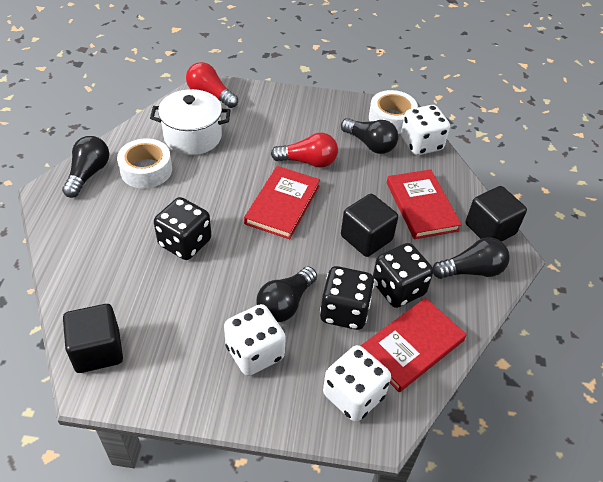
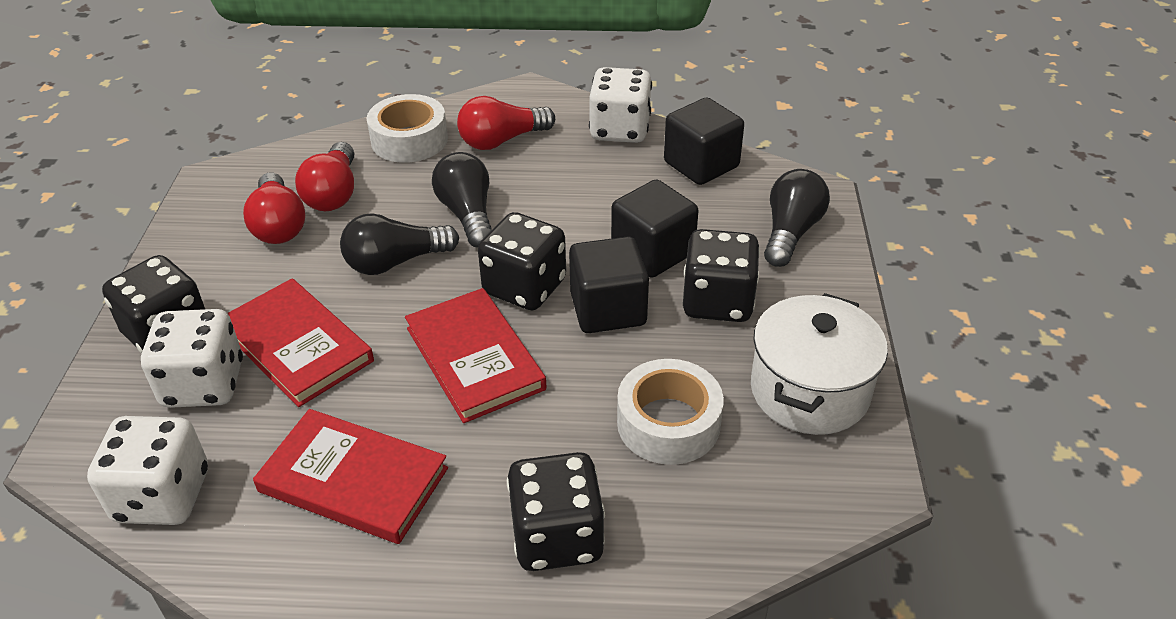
black dice: [154,197,211,260] [320,266,374,330] [373,243,433,308] = 3 -> [102,255,205,353] [478,212,566,310] [507,452,605,571] [683,229,760,322] = 4
black light bulb: [62,136,109,198] [256,267,317,322] [341,118,398,154] [433,237,510,279] = 4 -> [340,213,459,275] [432,152,492,248] [764,169,830,267] = 3
red light bulb: [186,62,238,108] [271,133,338,168] = 2 -> [243,173,305,244] [295,142,354,211] [457,96,555,150] = 3

